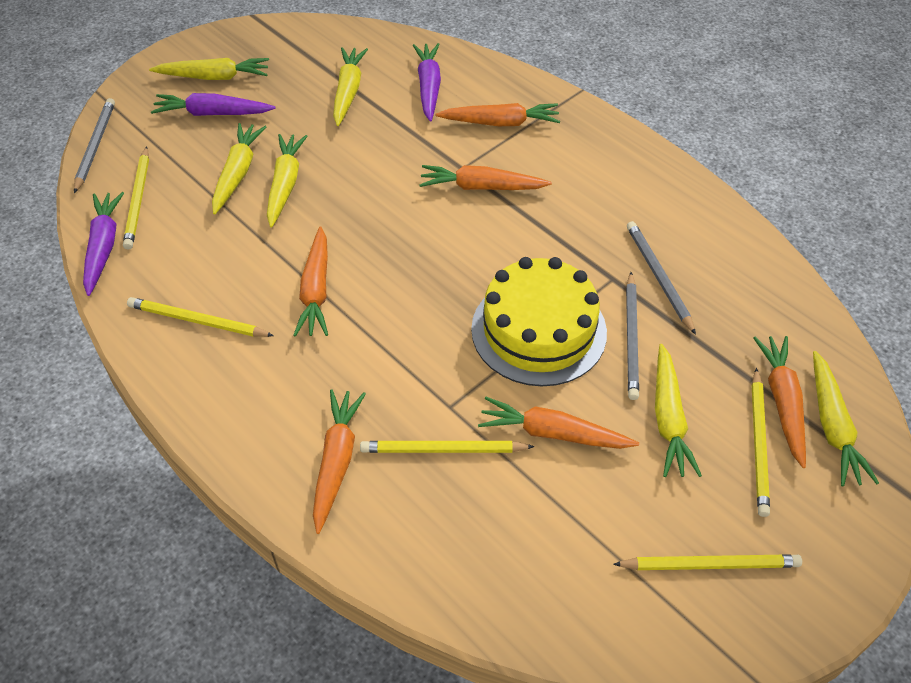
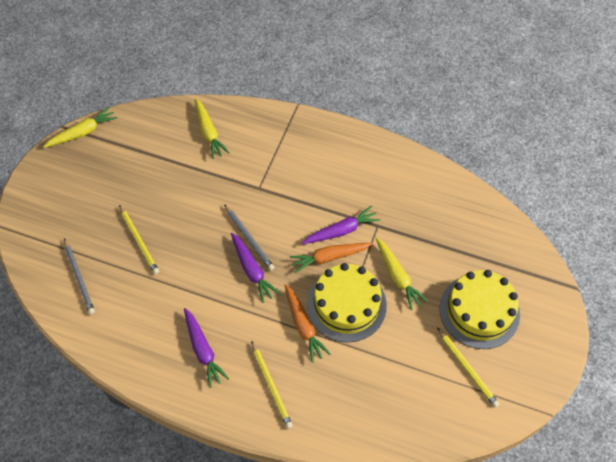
grey pencil: [74,98,115,193] [626,272,639,400] [627,221,696,335] = 3 -> [64,239,95,314] [224,204,275,270] = 2
orange carrot: [293,226,328,337] [313,389,366,534] [419,165,552,190] [435,103,560,126] [478,397,639,449] [753,336,806,468] = 6 -> [285,284,331,363] [289,243,372,273] = 2
yellow cake: [471,257,607,386] = 1 -> [307,263,387,342] [440,270,520,349] = 2
yellow carrot: [149,58,269,80] [212,123,266,215] [267,134,307,227] [333,47,368,126] [655,344,702,477] [813,351,879,486] = 6 -> [43,107,117,148] [195,98,229,159] [376,238,428,310] = 3
yellow pencil: [123,146,149,250] [127,297,274,337] [360,441,535,453] [613,554,802,570] [752,368,770,517] = 5 -> [119,205,159,274] [251,341,293,429] [437,328,499,407] = 3

